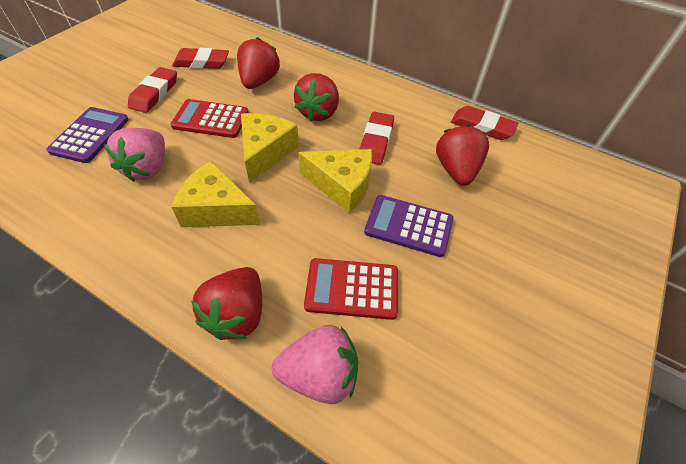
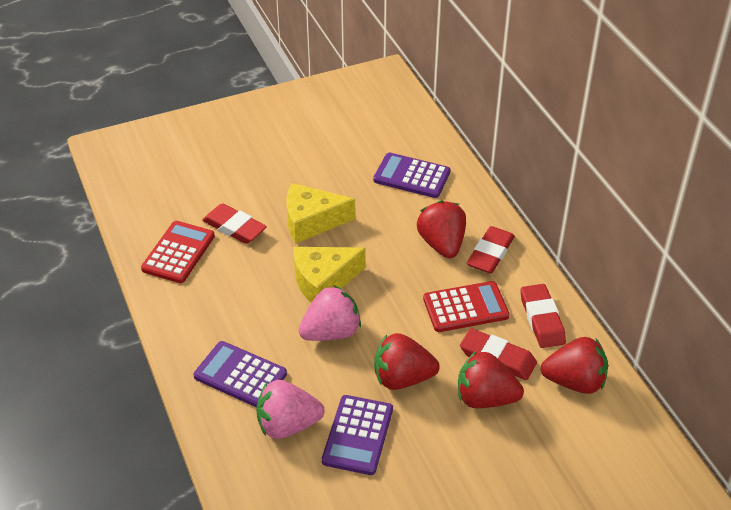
purple calculator: [46,107,129,163] [364,195,454,257] = 2 -> [194,341,287,407] [322,395,393,475] [373,153,451,198] = 3
yellow cheese: [172,161,260,227] [241,113,299,183] [298,149,372,213] = 3 -> [286,183,355,243] [294,247,365,303] = 2

